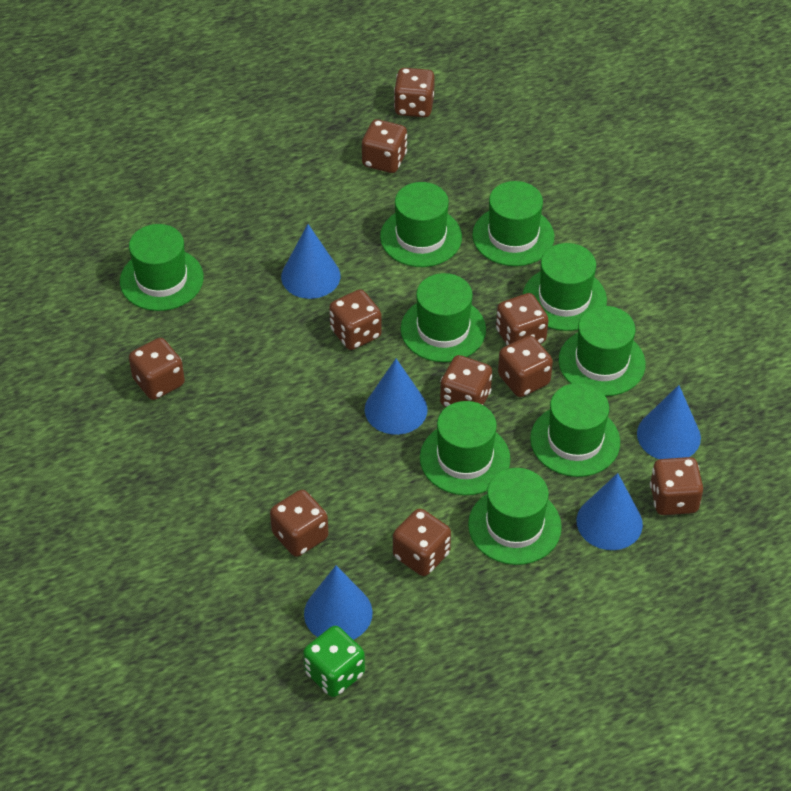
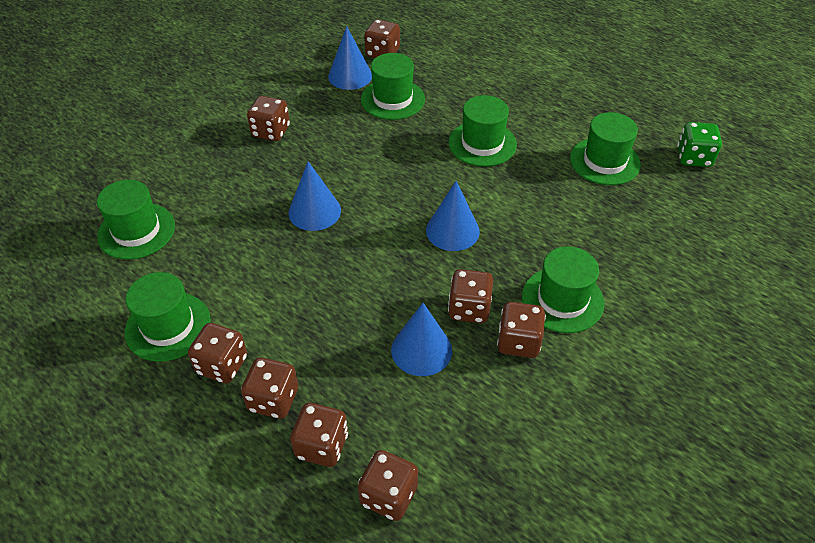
blue cone: [281,224,340,299] [304,566,373,640] [365,359,428,435] [577,473,643,550] [637,385,701,459] = 5 -> [288,161,341,231] [328,26,372,90] [391,303,452,376] [426,181,480,251] = 4
brown dice: [129,338,185,400] [270,490,328,557] [329,290,382,350] [362,119,407,173] [393,509,451,576] [394,68,435,117] [440,355,492,407] [496,293,548,345] [498,336,553,397] [650,457,703,515] = 10 -> [188,323,247,383] [241,358,298,419] [247,96,290,141] [290,403,348,467] [358,450,418,521] [364,19,400,58] [448,269,493,323] [497,302,546,358] = 8
green hat: [120,224,204,311] [380,182,462,267] [401,273,486,362] [420,401,510,495] [468,468,562,565] [472,181,554,266] [523,243,607,331] [530,383,620,477] [559,306,646,396] = 9 -> [97,180,175,259] [125,272,211,362] [361,53,425,120] [449,95,517,167] [522,246,604,333] [570,112,641,185] = 6

